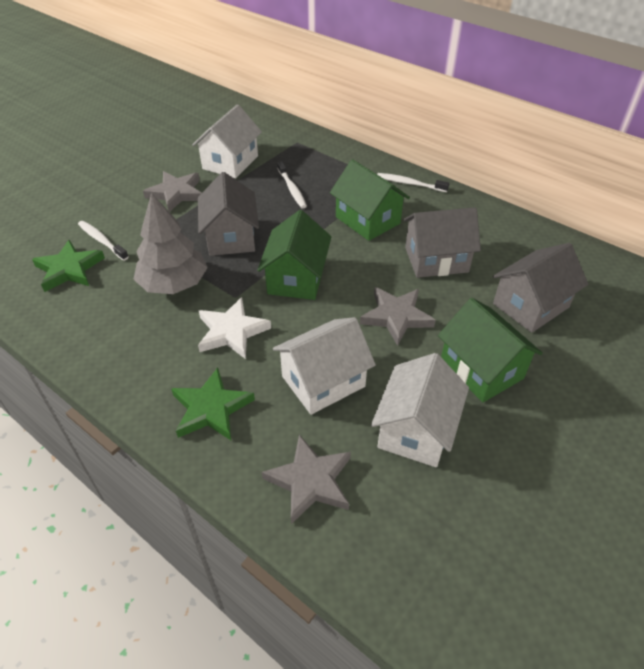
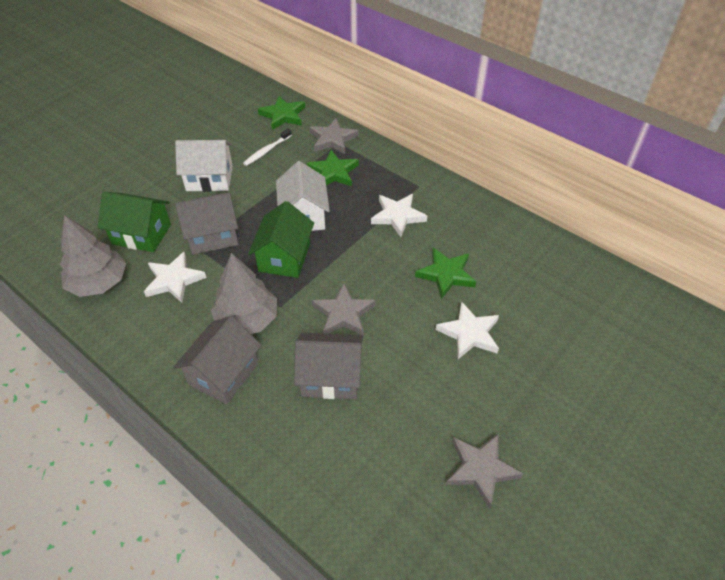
green house: [257,210,331,300] [330,159,410,241] [438,298,543,402] = 3 -> [98,192,171,252] [248,201,314,278] = 2
green star: [32,240,105,292] [171,368,255,440] = 2 -> [258,96,305,130] [307,150,359,186] [415,248,476,299] = 3
grey tree: [133,193,208,294] = 1 -> [60,215,126,297] [211,253,277,334] = 2
white house: [192,104,262,178] [273,317,376,415] [371,353,469,467] = 3 -> [175,140,233,192] [276,161,330,231] = 2
white star: [198,297,271,359] = 1 -> [144,252,206,303] [371,194,427,237] [436,302,499,359] = 3
white toothbrush: [78,221,129,261] [277,161,307,208] [377,173,449,192] = 3 -> [243,128,292,166] = 1

